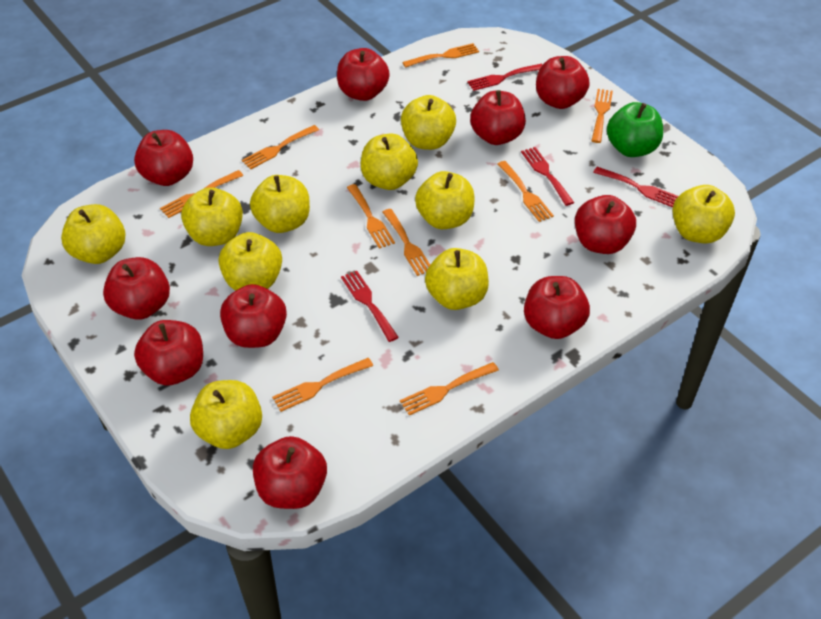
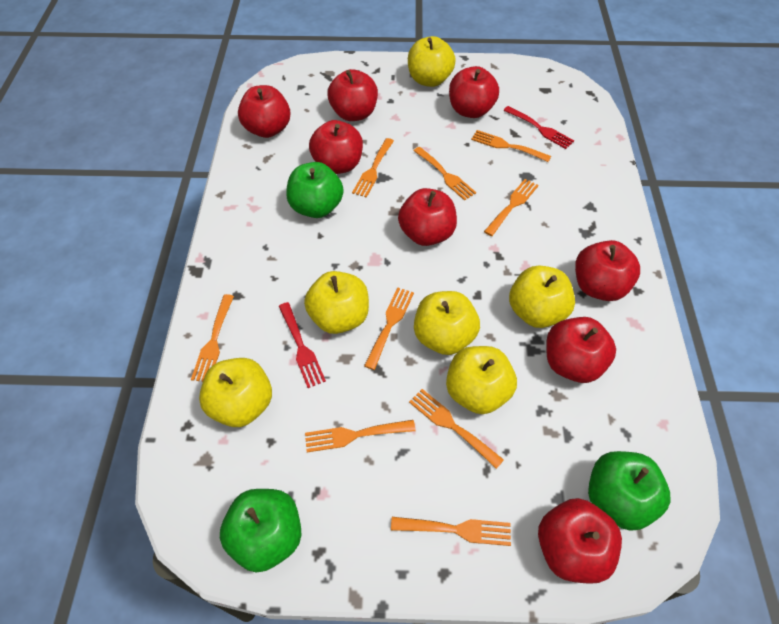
green apple: [607,102,663,157] = 1 -> [220,489,301,573] [286,162,344,218] [588,451,671,531] = 3
red apple: [103,257,170,320] [134,130,193,186] [134,320,203,386] [220,284,287,348] [253,436,327,509] [337,48,390,101] [470,90,526,145] [524,276,590,339] [536,56,590,109] [575,195,636,254] = 10 -> [238,85,290,138] [309,120,363,174] [328,69,378,121] [398,188,457,246] [449,66,499,118] [538,498,622,584] [546,317,616,383] [575,240,640,301] = 8
red fork: [341,271,399,342] [467,64,543,91] [521,147,574,206] [593,167,678,207] = 4 -> [279,302,326,388] [503,106,574,149] = 2
yellow apple: [61,204,125,264] [181,187,243,246] [190,380,262,449] [219,232,282,291] [250,175,310,233] [361,134,418,190] [401,95,456,150] [415,171,474,229] [425,248,489,310] [672,185,735,244] = 10 -> [199,358,272,427] [304,271,369,334] [408,36,456,87] [414,291,480,355] [446,346,517,414] [509,266,575,328] = 6

